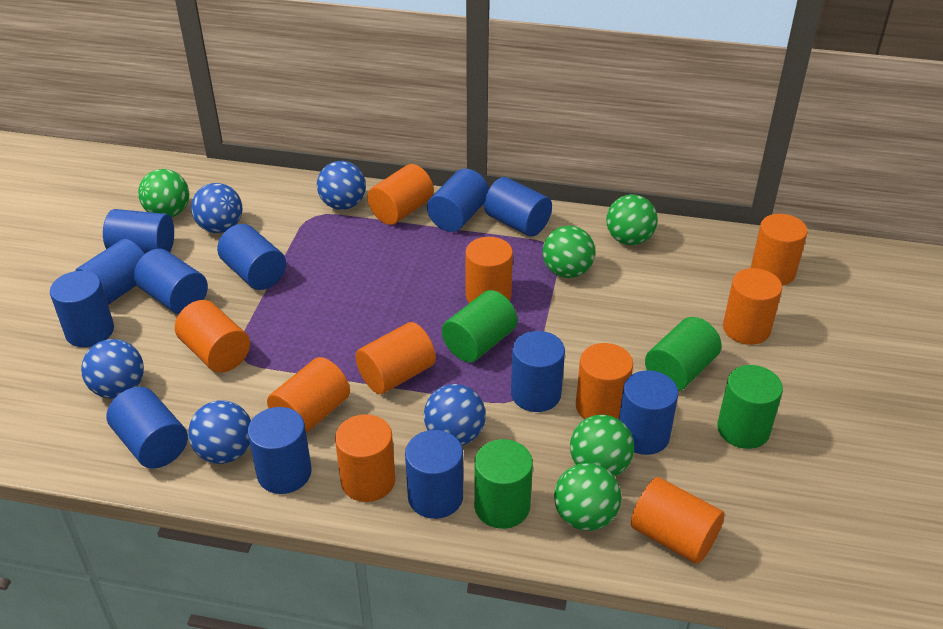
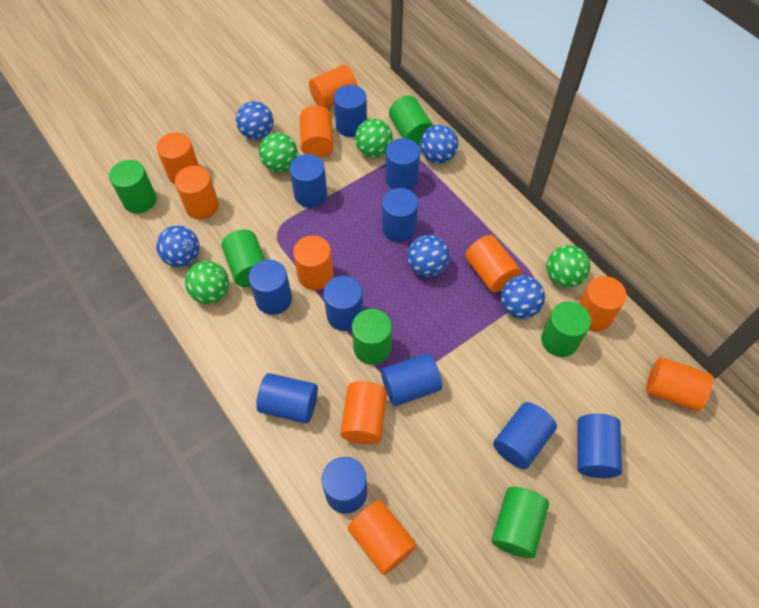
blue cylinder: [50,271,114,347] [75,239,145,305] [103,209,174,254] [106,387,188,468] [134,249,208,314] [217,224,286,290] [248,407,312,494] [405,430,463,519] [427,169,489,232] [484,177,552,237] [511,331,565,412] [619,370,678,455] = 12 -> [248,260,292,315] [256,373,318,424] [290,154,327,208] [322,457,367,514] [323,276,363,331] [334,85,367,137] [381,353,442,406] [382,188,418,242] [385,138,420,190] [493,402,557,469] [577,414,622,478] = 11
green ball: [138,169,189,217] [543,226,595,278] [554,463,621,531] [570,415,634,477] [606,194,658,245] = 5 -> [185,261,229,304] [259,133,298,172] [355,119,393,158] [546,245,591,288] = 4
green cylinder: [442,290,518,363] [474,439,533,529] [645,317,722,391] [717,365,783,449] = 4 -> [109,160,156,214] [221,230,265,287] [352,309,392,365] [389,96,434,146] [492,487,549,558] [541,301,591,357] = 6

